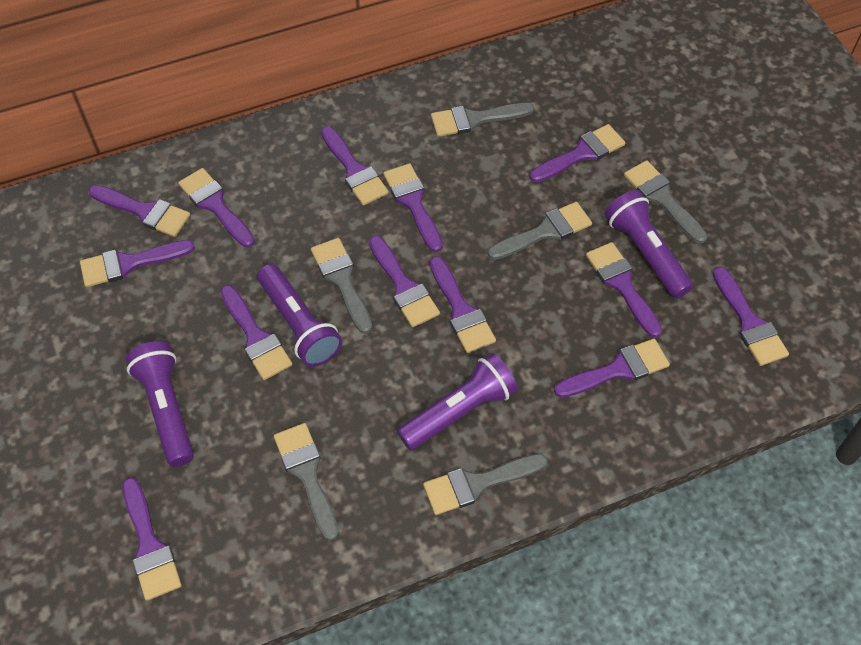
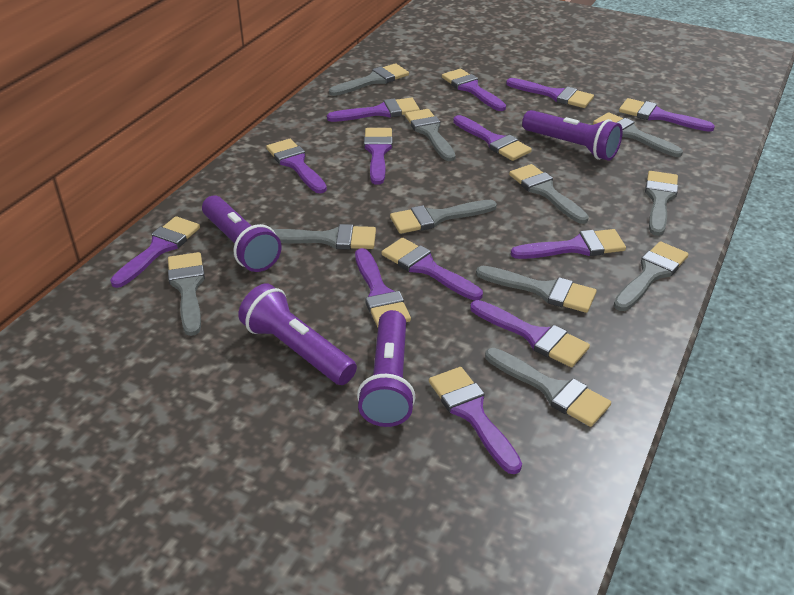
grey brush: [274,423,339,541] [311,238,372,334] [423,453,547,515] [431,103,534,137] [488,202,592,260] [624,160,707,244] = 6 -> [168,252,205,336] [273,224,376,250] [329,63,409,96] [390,200,497,234] [405,109,456,161] [476,266,597,313] [485,348,611,427] [509,164,589,224] [593,112,683,157] [613,241,689,311] [645,171,678,236] = 11

